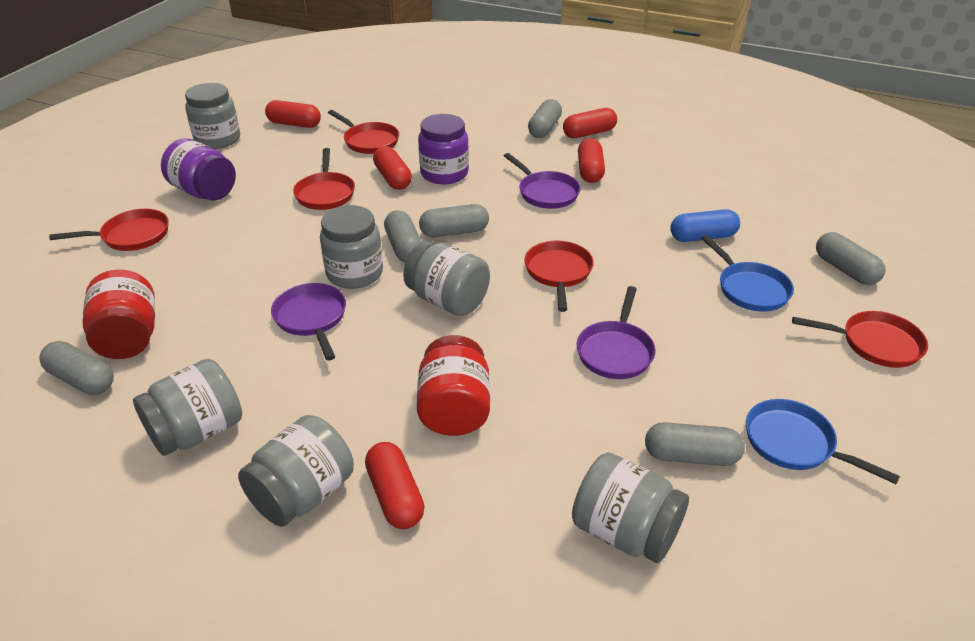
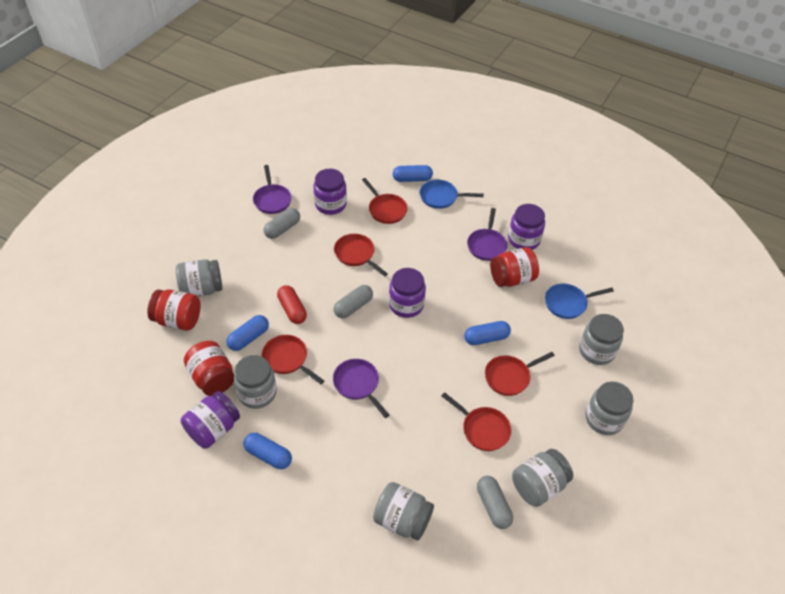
blue capsule: [670,209,740,242] = 1 -> [226,315,269,351] [243,433,292,469] [393,165,433,182] [464,321,511,345] = 4
grey capsule: [39,341,114,395] [384,210,422,262] [419,204,489,237] [528,99,562,138] [645,422,745,466] [816,232,886,285] = 6 -> [263,208,300,239] [334,285,373,318] [477,476,513,529] = 3
purple jar: [161,139,236,201] [418,114,469,184] = 2 -> [181,391,240,449] [313,169,347,215] [389,268,426,318] [508,204,545,250] = 4
red capsule: [265,100,321,128] [365,442,425,529] [373,146,412,190] [563,108,617,138] [578,138,605,183] = 5 -> [277,285,307,324] = 1
red jar: [82,270,155,359] [417,335,490,436] = 2 -> [148,289,201,331] [184,341,234,396] [490,247,539,287] = 3

